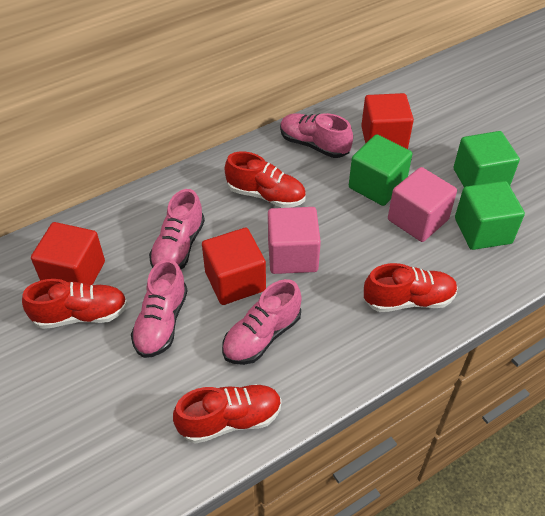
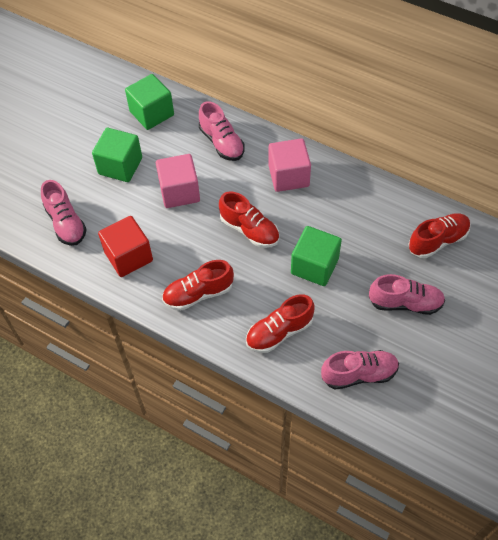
red cube: [31,222,105,285] [202,228,266,305] [361,93,414,149] = 3 -> [98,216,153,277] = 1

